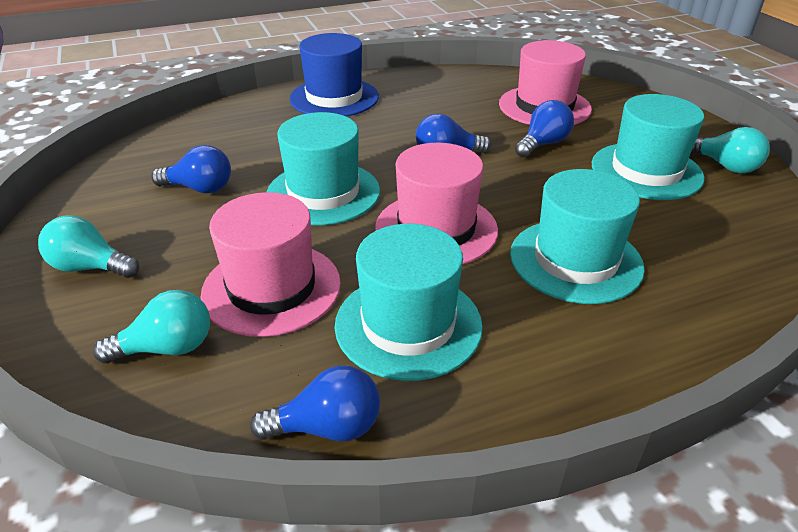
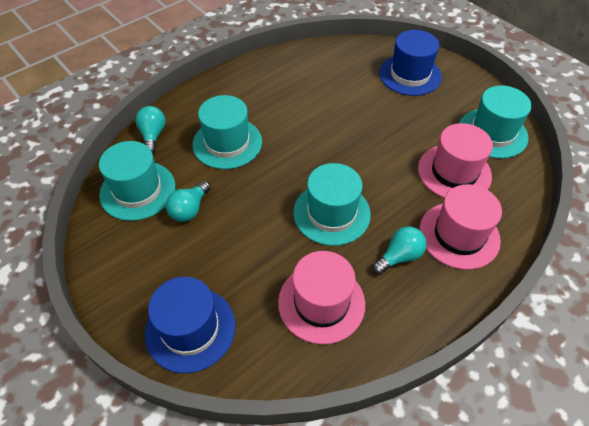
blue hat: [289,33,379,116] = 1 -> [145,277,236,373] [379,30,442,96] = 2
blue light bulb: [151,145,231,193] [250,365,380,441] [416,114,491,153] [515,100,574,158] = 4 -> none = 0

